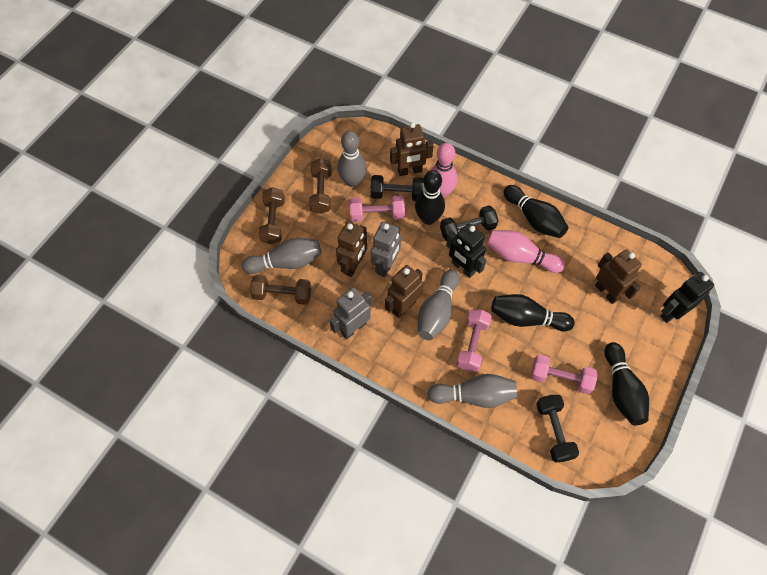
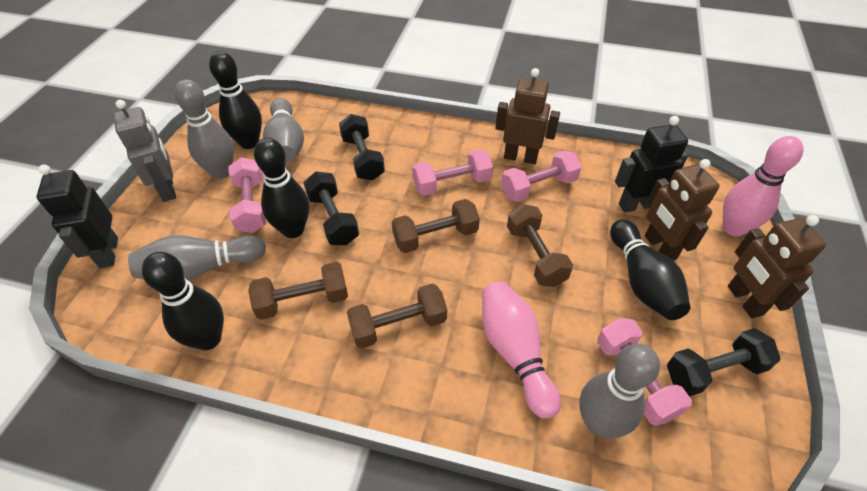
brown dumbbell: [250,275,311,305] [259,187,285,244] [309,158,332,214] = 3 -> [248,262,348,320] [347,284,447,349] [392,199,480,253] [507,204,573,287] = 4
brown robot: [336,222,367,277] [385,265,423,318] [390,122,434,176] [595,249,642,304] = 4 -> [496,68,560,164] [645,159,720,260] [728,215,826,318] = 3
grey robot: [330,287,371,339] [371,222,401,277] = 2 -> [113,100,176,202] = 1
pink dumbbell: [350,196,405,222] [457,310,492,372] [531,355,597,394] = 3 -> [229,157,266,233] [412,149,493,196] [501,151,582,202] [597,319,692,426] = 4

